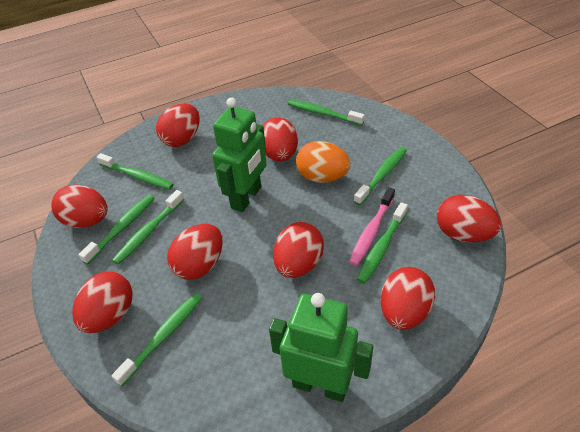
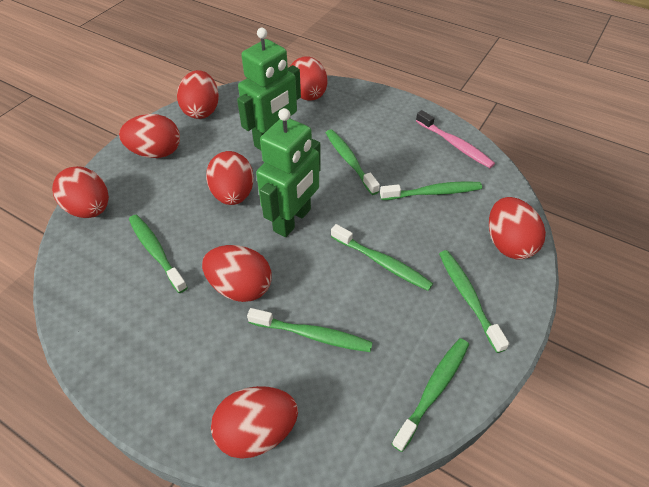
orange egg: [296,141,351,183] = 1 -> none = 0

